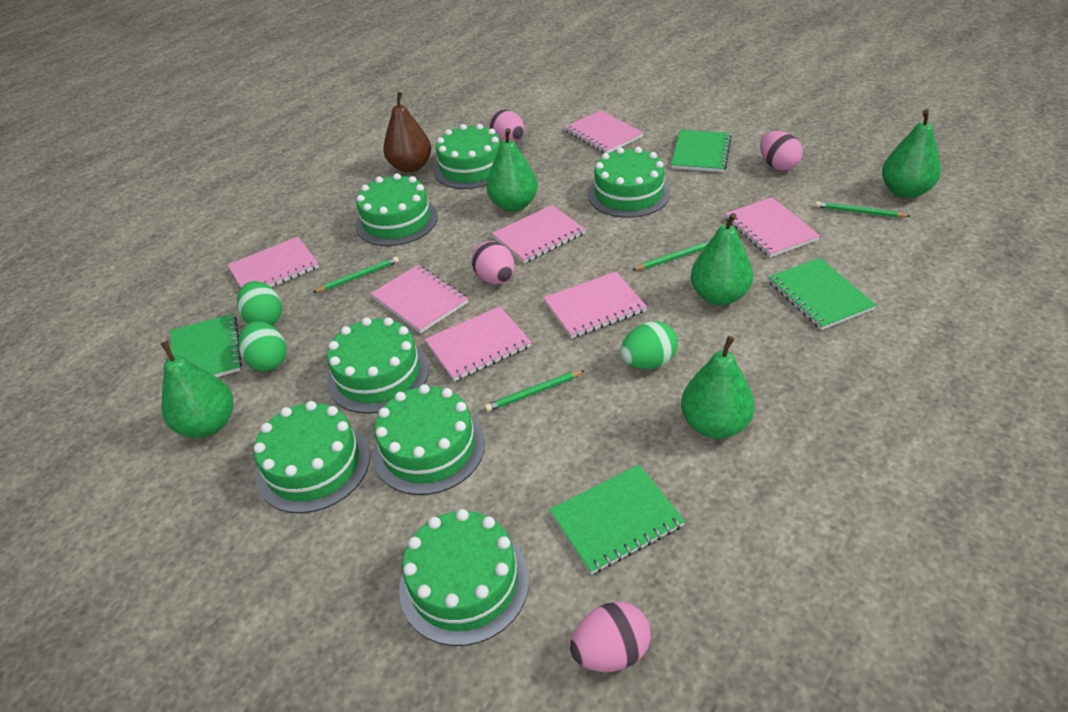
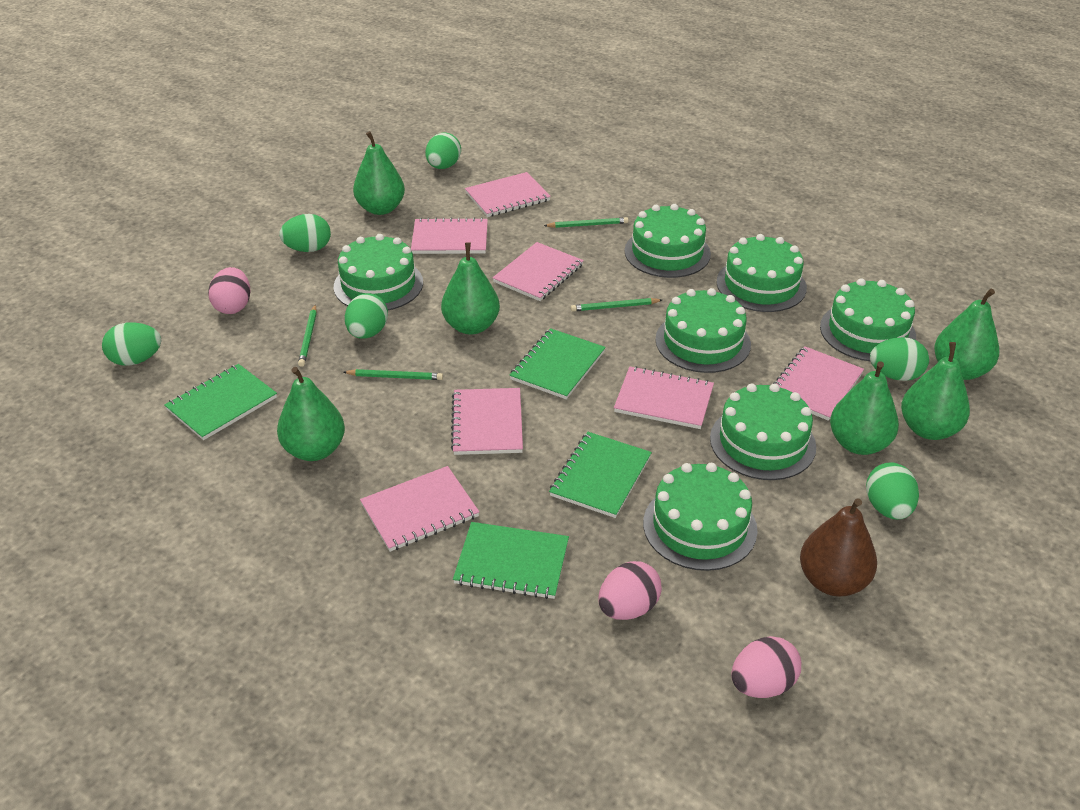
green egg: [237,281,282,325] [238,321,286,372] [621,321,678,369] = 3 -> [102,322,161,365] [279,214,331,252] [345,293,388,339] [425,133,461,169] [866,462,919,520] [870,337,929,381] = 6
green pear: [161,341,233,438] [486,128,538,212] [681,336,755,439] [691,213,753,305] [882,109,941,198] = 5 -> [277,367,345,461] [353,131,405,215] [441,242,500,335] [830,361,899,455] [901,342,970,440] [934,289,999,380] = 6
pink egg: [471,241,515,284] [489,109,525,143] [570,602,651,672] [760,131,803,171] = 4 -> [208,267,251,314] [598,561,662,620] [731,636,801,698] = 3

